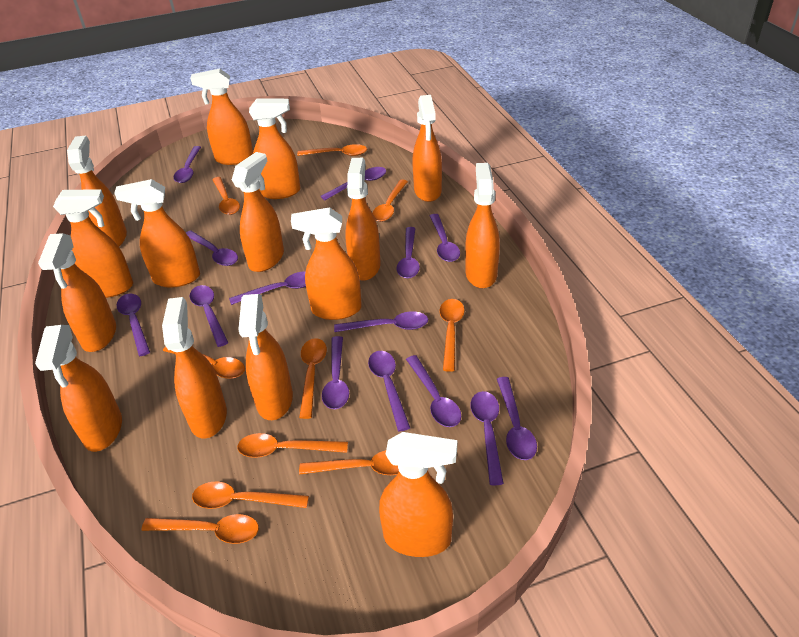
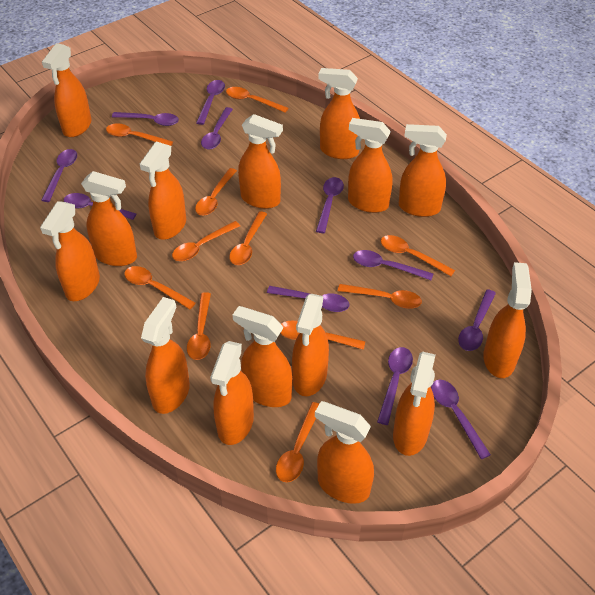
orange spoon: [141,514,259,544] [163,346,245,379] [192,482,309,509] [212,177,240,215] [237,433,348,458] [297,144,367,156] [299,338,327,419] [299,450,399,475] [372,180,408,222] [439,299,465,372] = 10 -> [106,123,173,146] [124,266,196,309] [172,221,240,261] [187,292,211,360] [195,168,237,216] [226,87,288,113] [229,211,267,265] [276,402,319,482] [280,320,365,350] [338,284,422,309] [381,235,455,276] = 11
purple spoon: [117,293,150,356] [173,146,201,183] [186,230,238,266] [189,285,228,347] [229,271,306,305] [320,167,386,200] [322,336,349,409] [334,311,428,332] [368,351,410,432] [396,227,420,279] [406,355,462,427] [430,214,460,262] [471,391,504,485] [497,377,537,460] = 14 -> [41,149,77,202] [64,193,136,220] [112,112,179,126] [196,80,225,125] [201,107,233,149] [267,286,349,312] [316,177,344,233] [353,250,434,280] [377,347,413,425] [431,380,491,459] [458,289,496,351] = 11

